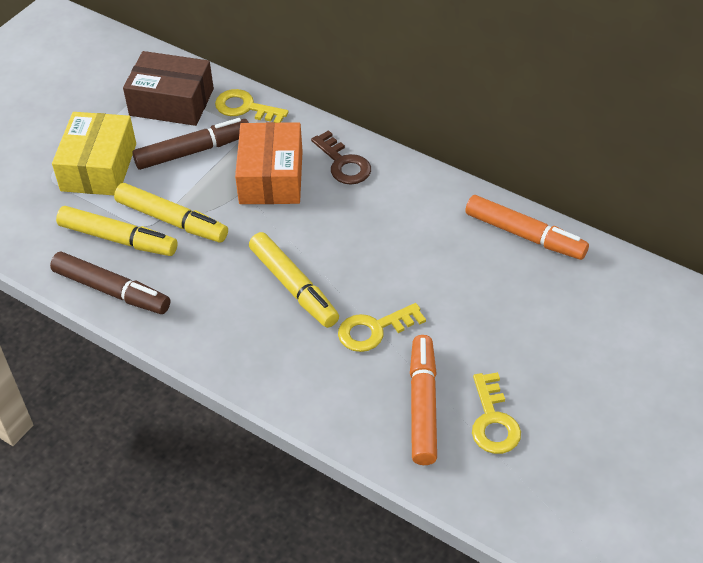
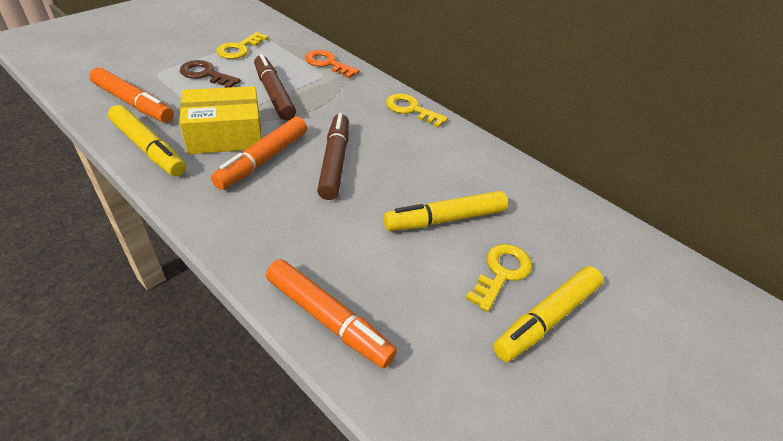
brown box: [123,51,214,126] = 1 -> none = 0
orange box: [235,122,303,204] = 1 -> none = 0
orange key: none = 0 -> [305,50,359,78] = 1
orange marker: [410,335,437,465] [465,195,589,260] = 2 -> [90,68,174,123] [211,117,307,190] [266,259,397,368] = 3

